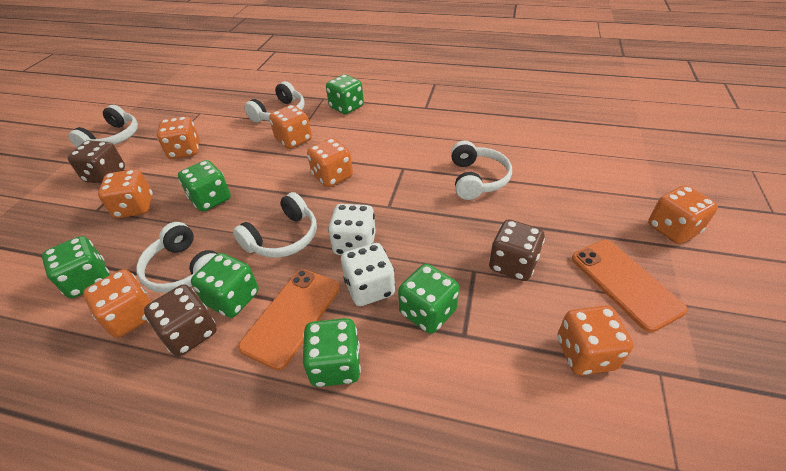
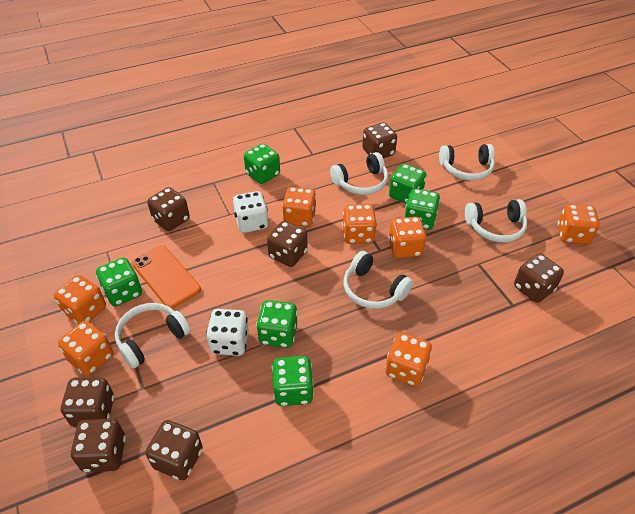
brown dice: [68,140,125,184] [144,285,217,356] [489,219,545,281] = 3 -> [61,377,114,427] [71,419,126,472] [145,420,203,480] [147,187,190,231] [267,221,308,267] [362,123,397,158] [514,254,564,303] = 7
orange phone: [238,269,340,370] [572,240,688,332] = 2 -> [132,245,201,308] = 1

